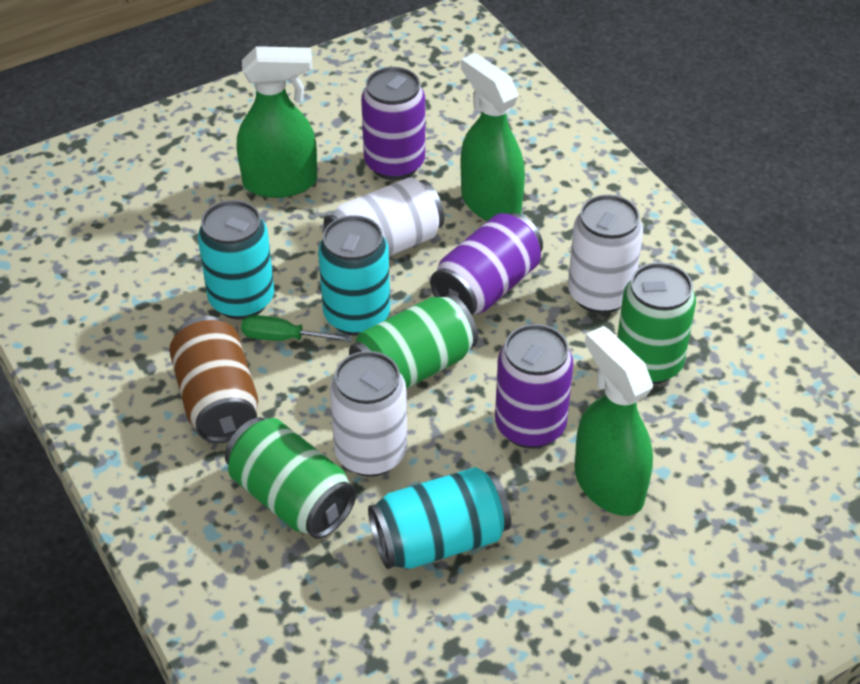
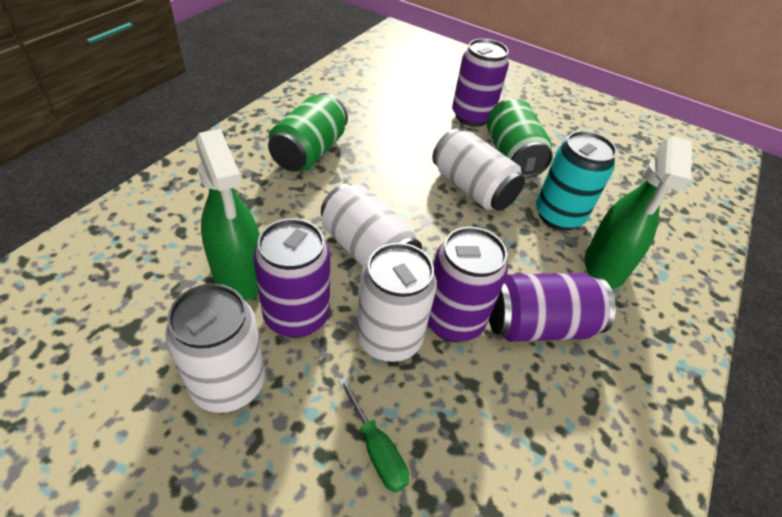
brown can: [169,316,258,443] = 1 -> none = 0
green can: [225,417,356,539] [349,294,478,389] [617,262,696,385] = 3 -> [268,93,348,172] [487,99,553,178] = 2
green spray bottle: [237,46,317,198] [461,53,525,221] [575,326,653,516] = 3 -> [196,129,260,301] [585,136,692,288] = 2
purple can: [361,67,425,180] [430,213,543,315] [495,324,573,449] = 3 -> [253,218,330,338] [427,227,508,342] [452,39,509,127] [489,273,616,342] = 4
turquoise can: [198,200,274,320] [318,215,390,336] [368,467,511,569] = 3 -> [536,131,617,231] = 1
white can: [324,177,444,256] [330,351,407,477] [568,194,643,314] = 3 -> [165,284,265,413] [321,184,422,268] [356,243,437,362] [432,128,525,211] = 4

